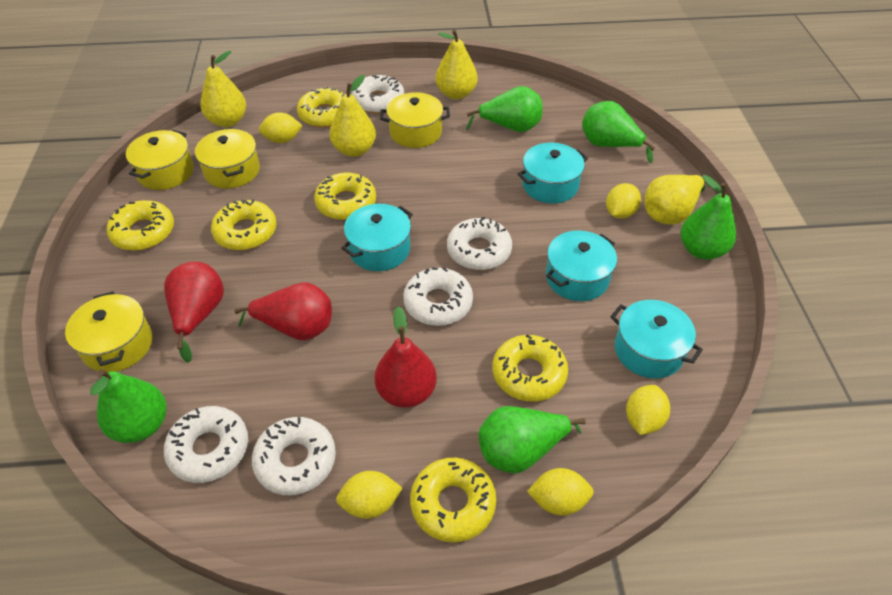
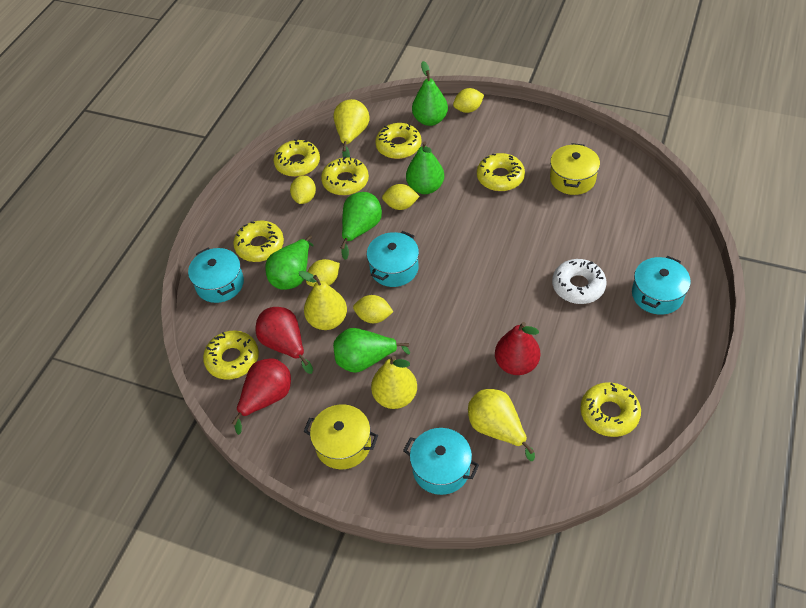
white donut: [164,406,248,483] [252,417,336,495] [351,75,405,114] [403,267,473,326] [447,217,512,270] = 5 -> [552,259,607,304] = 1
yellow donut: [107,200,174,251] [211,199,277,250] [297,86,346,128] [314,173,376,220] [410,458,497,542] [492,334,568,402] = 6 -> [203,331,259,380] [233,221,284,262] [273,139,320,177] [321,156,369,195] [375,123,421,159] [477,153,525,191] [580,382,641,437] = 7
yellow pot: [65,291,152,372] [126,130,194,190] [195,129,260,189] [380,92,450,148] = 4 -> [303,405,378,469] [550,143,600,195] = 2

